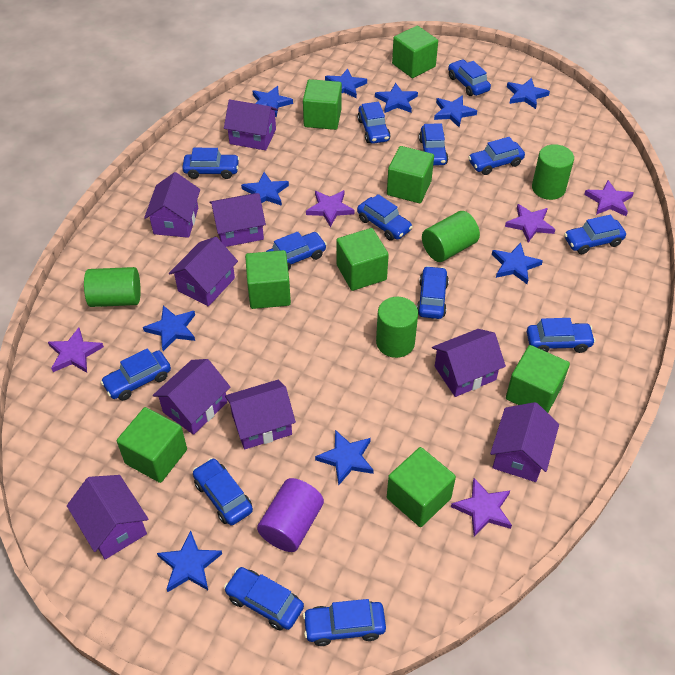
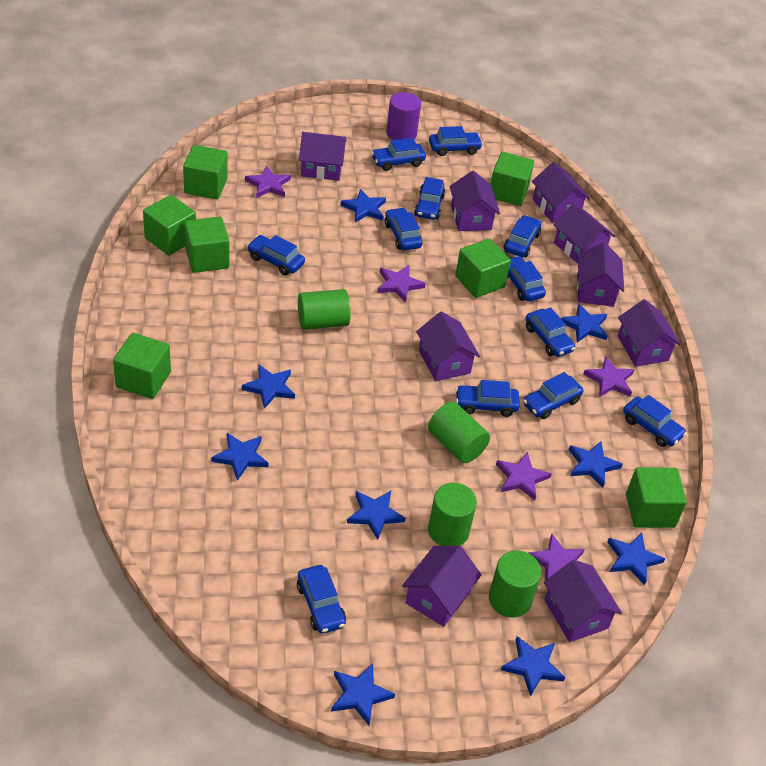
blue car: [101,348,171,401] [182,148,240,179] [193,458,253,525] [224,567,304,631] [266,232,327,271] [303,599,386,646] [357,102,391,144] [357,194,413,241] [417,266,449,319] [419,123,448,166] [448,59,491,96] [468,137,525,175] [527,318,596,353] [564,215,626,254] = 14 -> [247,235,305,275] [297,565,346,634] [371,138,426,171] [385,207,422,250] [414,177,446,220] [429,126,483,156] [455,380,520,417] [504,215,541,257] [507,256,546,301] [523,372,583,419] [526,307,576,357] [623,395,687,447] = 12
blue star: [143,305,195,351] [157,530,222,592] [241,172,289,206] [253,86,293,118] [315,430,374,485] [325,68,367,99] [375,83,418,113] [434,95,477,127] [492,243,543,284] [507,78,550,109] = 10 -> [211,433,268,481] [242,364,295,409] [331,663,395,725] [341,189,386,222] [347,491,406,540] [501,636,565,696] [561,304,608,342] [569,441,623,488] [607,533,665,585] = 9
green cube: [117,407,187,483] [245,250,291,309] [303,79,342,130] [336,228,389,291] [387,146,434,203] [387,447,456,527] [392,26,438,78] [506,345,570,413] = 8 -> [113,333,171,399] [143,195,196,256] [183,145,227,199] [184,217,230,273] [455,238,511,298] [490,152,534,206] [626,467,687,528] = 7

